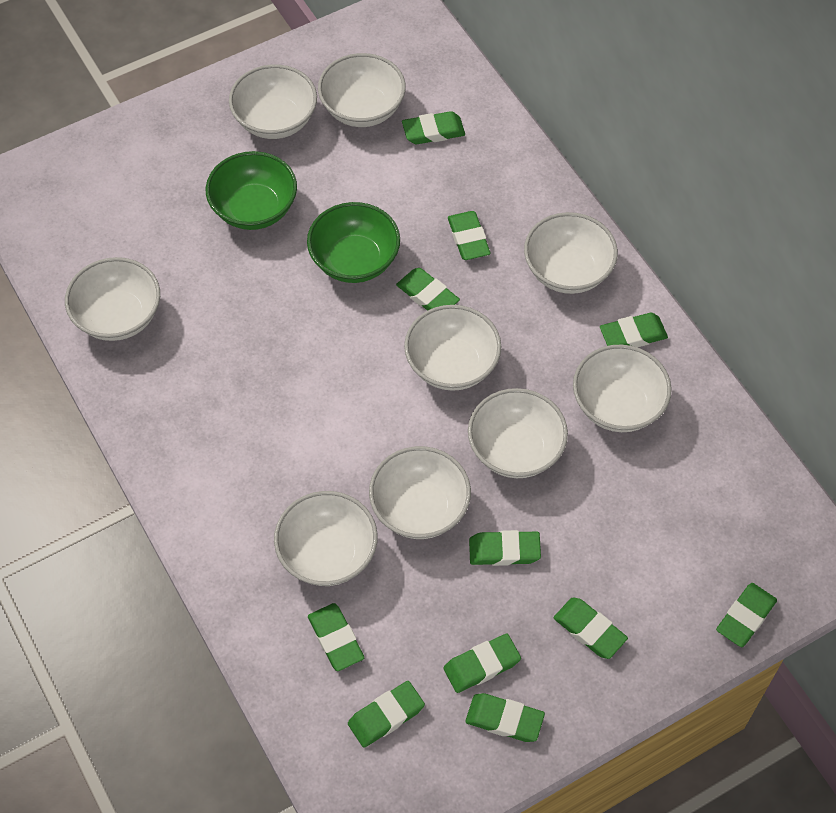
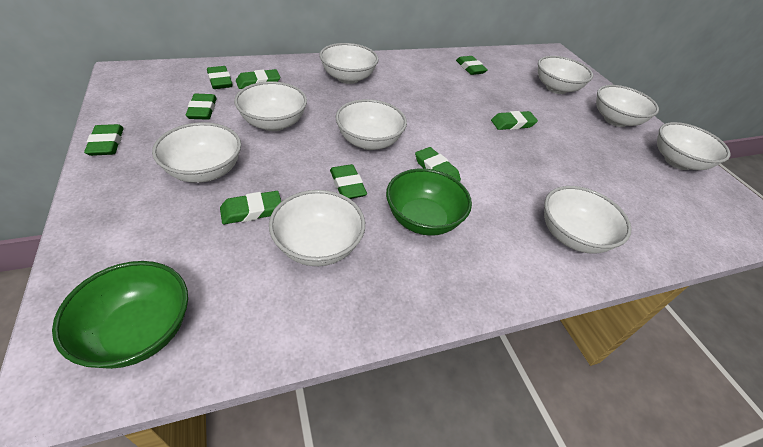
green eraser: [308,603,364,671] [348,681,425,748] [396,268,460,311] [402,111,465,144] [444,634,521,693] [448,211,491,260] [465,693,545,742] [469,530,541,566] [553,598,628,659] [600,313,668,348] [716,583,777,647] = 11 -> [84,124,124,156] [186,94,217,120] [207,66,232,89] [220,191,281,224] [236,69,280,89] [330,164,367,199] [415,147,461,182] [456,56,488,75] [491,111,538,130] = 9

